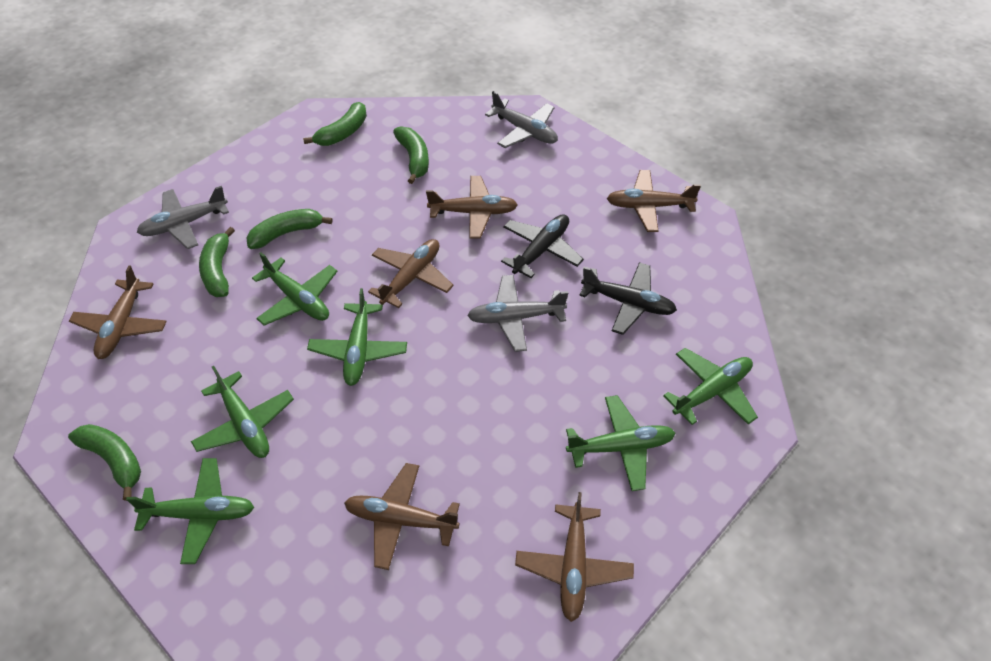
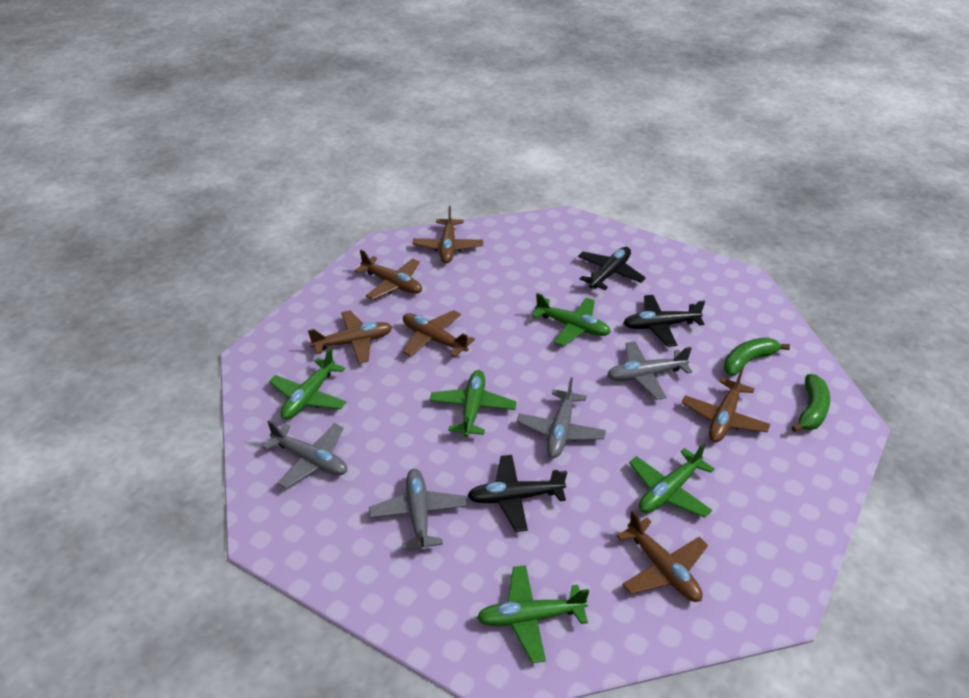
black plane: [501,214,584,278] [579,262,677,335] = 2 -> [467,455,567,532] [578,247,646,290] [623,295,705,347] = 3
green banana: [68,424,141,501] [199,227,235,297] [246,209,332,249] [303,102,367,146] [393,126,429,184] = 5 -> [724,338,790,376] [791,374,830,432] = 2
green plane: [126,458,254,564] [191,366,294,458] [252,252,338,326] [307,288,407,386] [566,395,675,491] [663,348,758,425] = 6 -> [269,348,346,420] [430,370,517,437] [477,565,589,663] [532,293,611,346] [629,443,714,518] = 5
grey plane: [137,186,229,249] [467,275,568,352] [485,91,558,148] = 3 -> [262,420,347,489] [369,469,467,552] [517,377,606,458] [607,341,692,400] = 4

